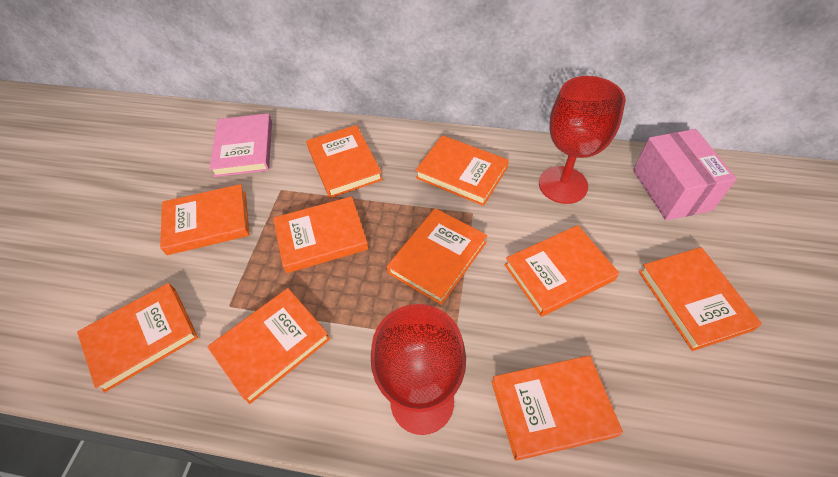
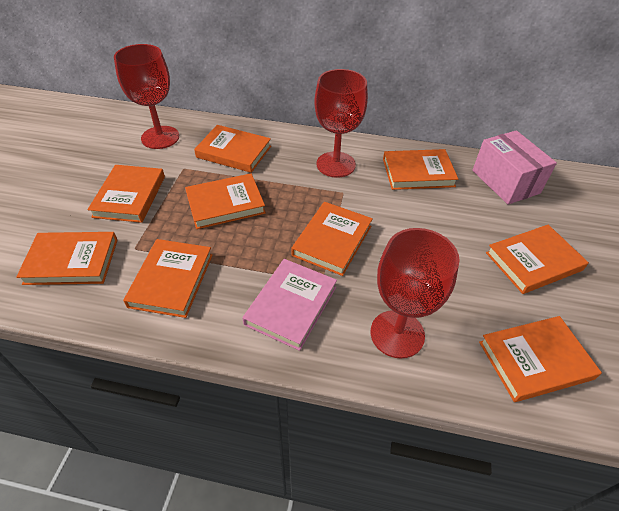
orange book: [77,283,198,393] [160,184,250,255] [207,288,330,404] [273,196,369,273] [306,125,383,198] [387,208,488,305] [415,135,509,206] [492,355,623,461] [505,225,619,317] [639,247,762,351] = 10 -> [16,232,118,285] [87,165,165,223] [123,239,213,318] [185,173,266,229] [194,125,271,173] [291,202,373,276] [383,149,458,190] [479,316,602,402] [486,225,589,294] = 9
red goblet: [371,304,466,435] [539,76,626,204] = 2 -> [114,44,179,149] [314,69,368,178] [371,228,460,359] = 3

